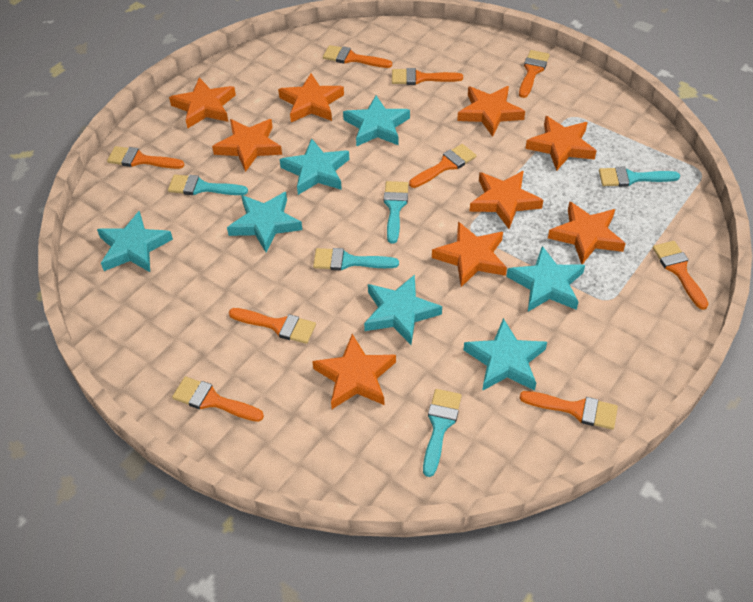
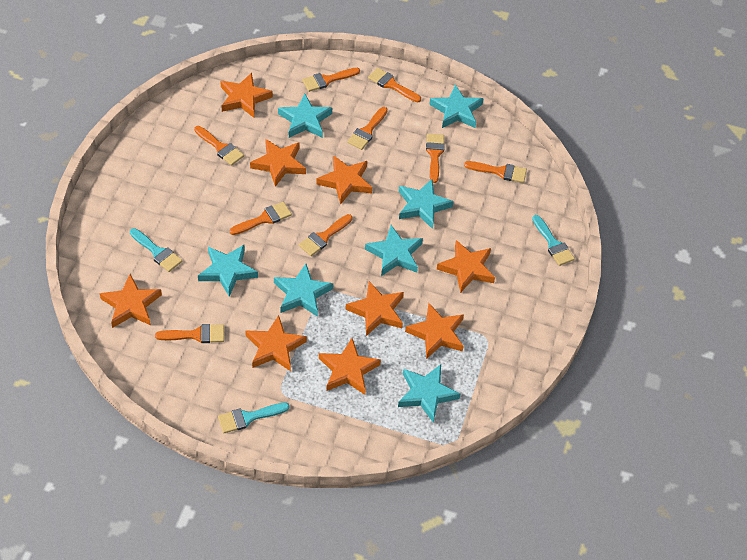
turquoise brush: [168,174,248,195] [313,248,399,271] [384,181,408,243] [423,389,462,477] [599,167,680,187] = 5 -> [130,228,182,272] [218,402,290,433] [532,215,575,266] = 3

